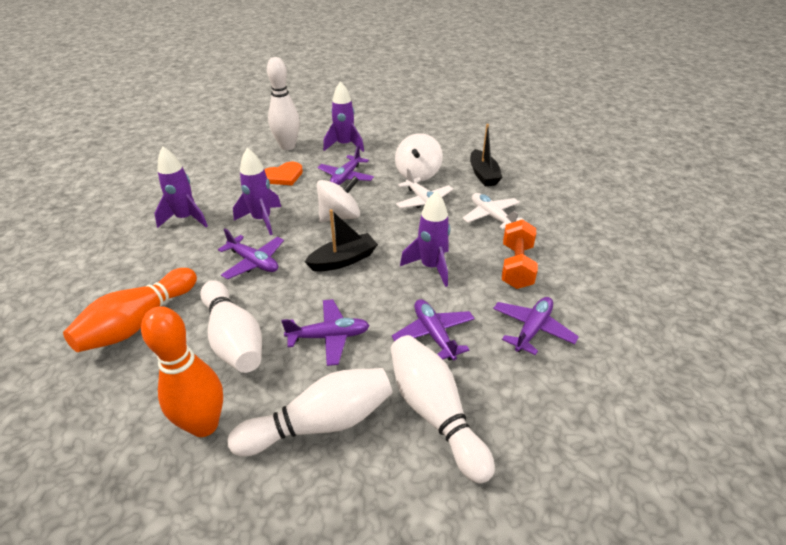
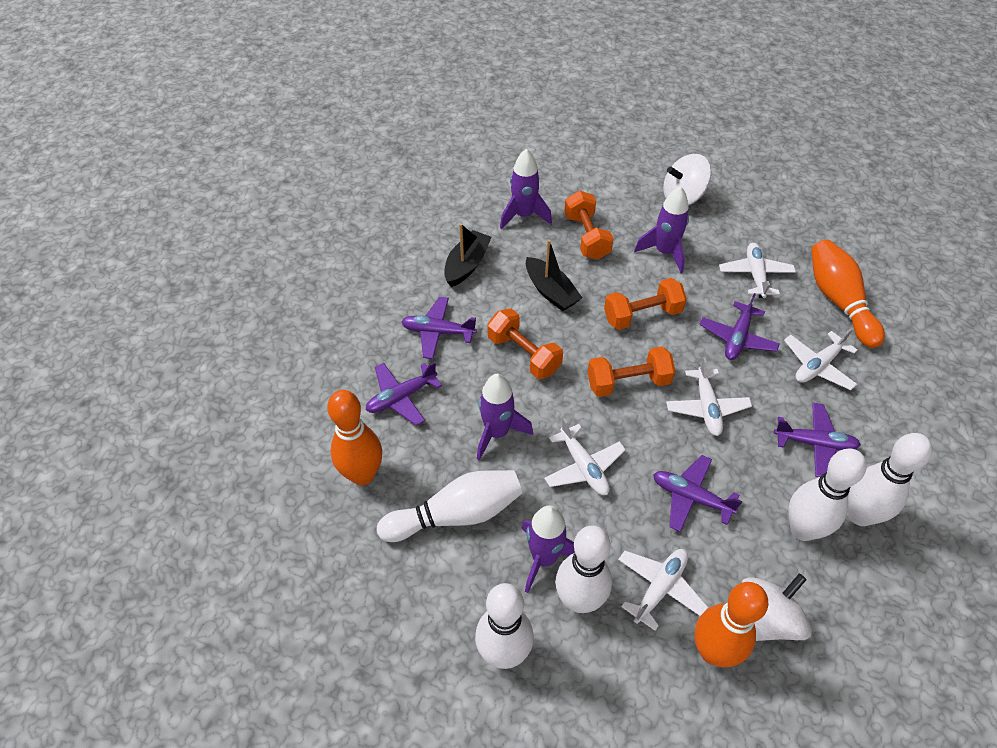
orange bowling pin: [63,268,197,352] [141,306,223,437] = 2 -> [327,390,382,485] [694,582,768,667] [811,239,885,348] = 3
orange dumbbell: [502,219,538,289] = 1 -> [487,308,563,379] [564,191,614,260] [588,347,675,397] [604,278,687,330] = 4
orange heart: [264,162,303,185] = 1 -> none = 0
white bowling pin: [200,280,262,373] [227,368,393,456] [267,57,300,150] [391,335,495,484] = 4 -> [377,470,522,542] [475,583,534,669] [555,525,612,613] [788,448,867,541] [848,433,932,526] = 5
white plane: [396,168,453,208] [463,193,524,229] = 2 -> [544,418,626,495] [618,549,709,631] [666,357,752,436] [719,243,796,298] [784,328,858,390] = 5

